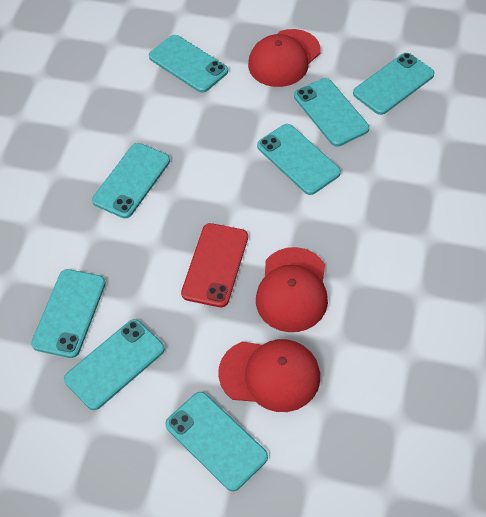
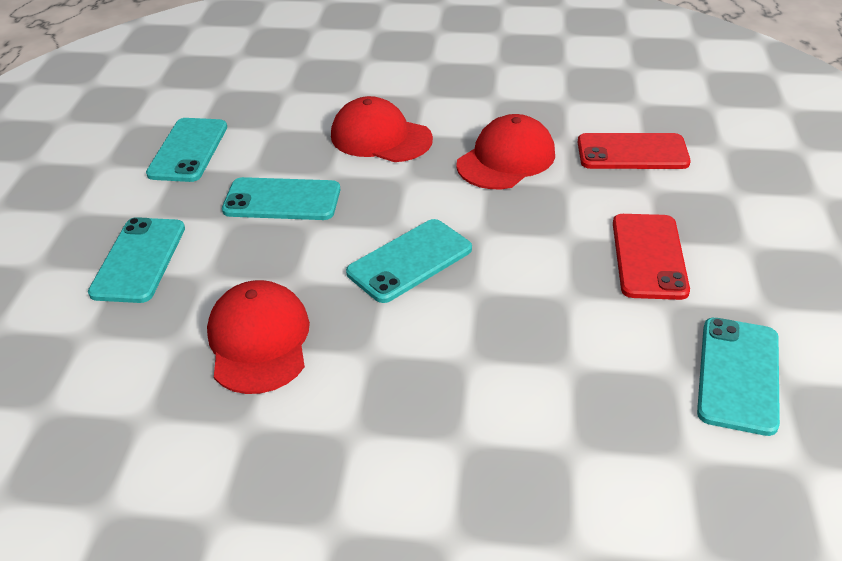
red phone: [181,223,248,307] = 1 -> [578,133,691,169] [613,214,690,300] = 2
turquoise phone: [31,269,106,358] [64,319,165,410] [92,143,170,218] [149,35,228,93] [165,392,268,491] [257,124,341,195] [294,78,369,147] [353,53,435,115] = 8 -> [88,217,185,303] [146,118,227,182] [222,177,340,220] [346,219,472,303] [697,318,780,436] = 5

